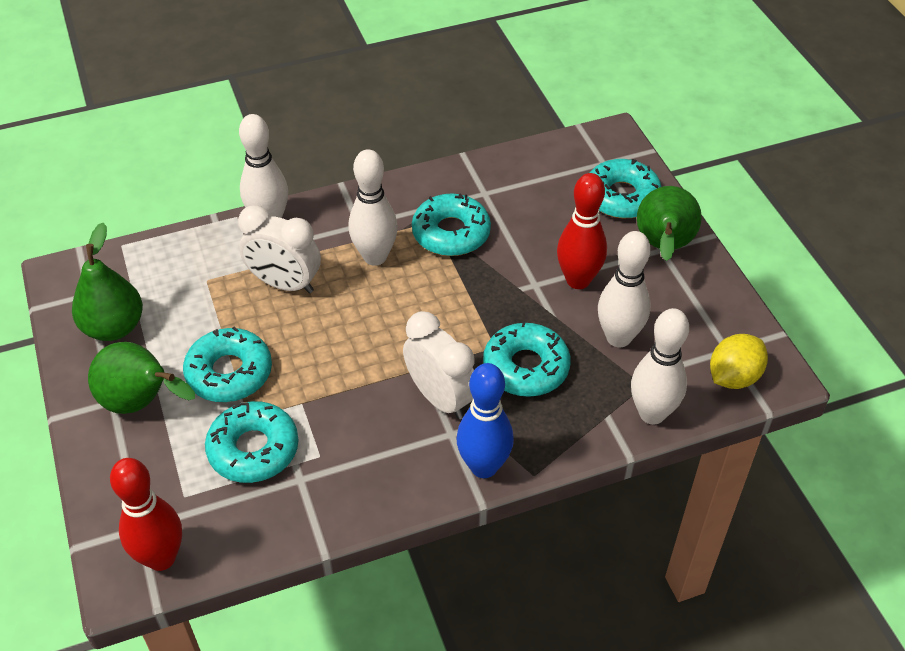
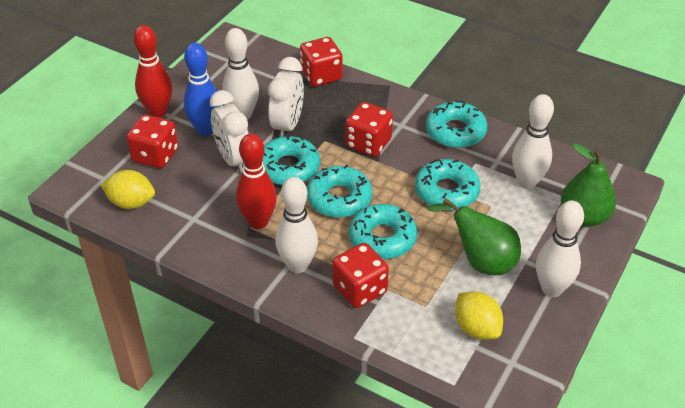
green pear: [72,223,143,341] [88,342,195,414] [637,186,702,261] = 3 -> [427,198,521,275] [561,143,616,227] = 2
red dice: none = 0 -> [127,115,178,169] [300,37,342,87] [332,243,389,308] [345,102,393,157] = 4
yellow lemon: [710,334,768,389] = 1 -> [101,170,155,209] [455,291,503,340] = 2

